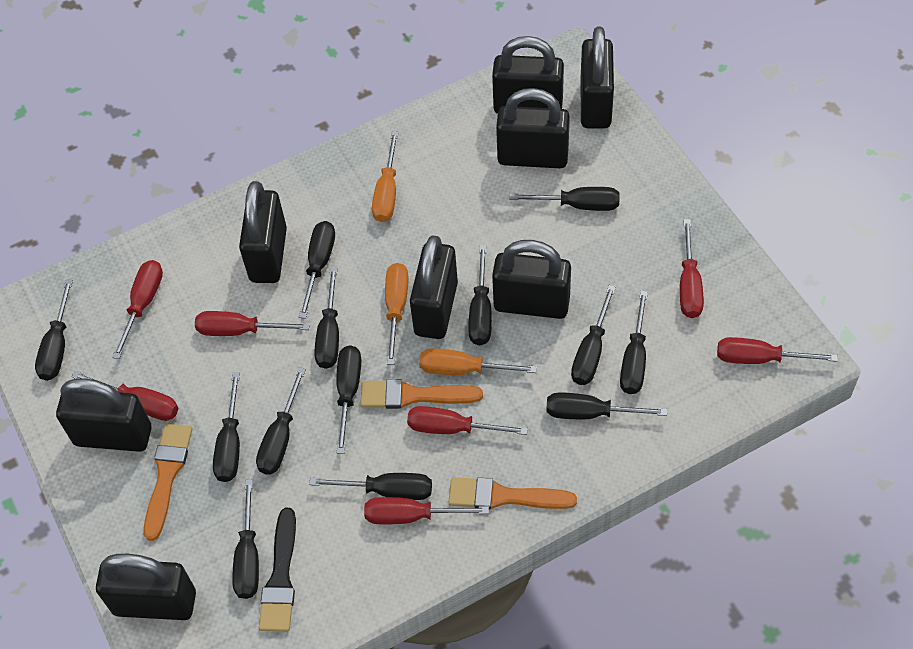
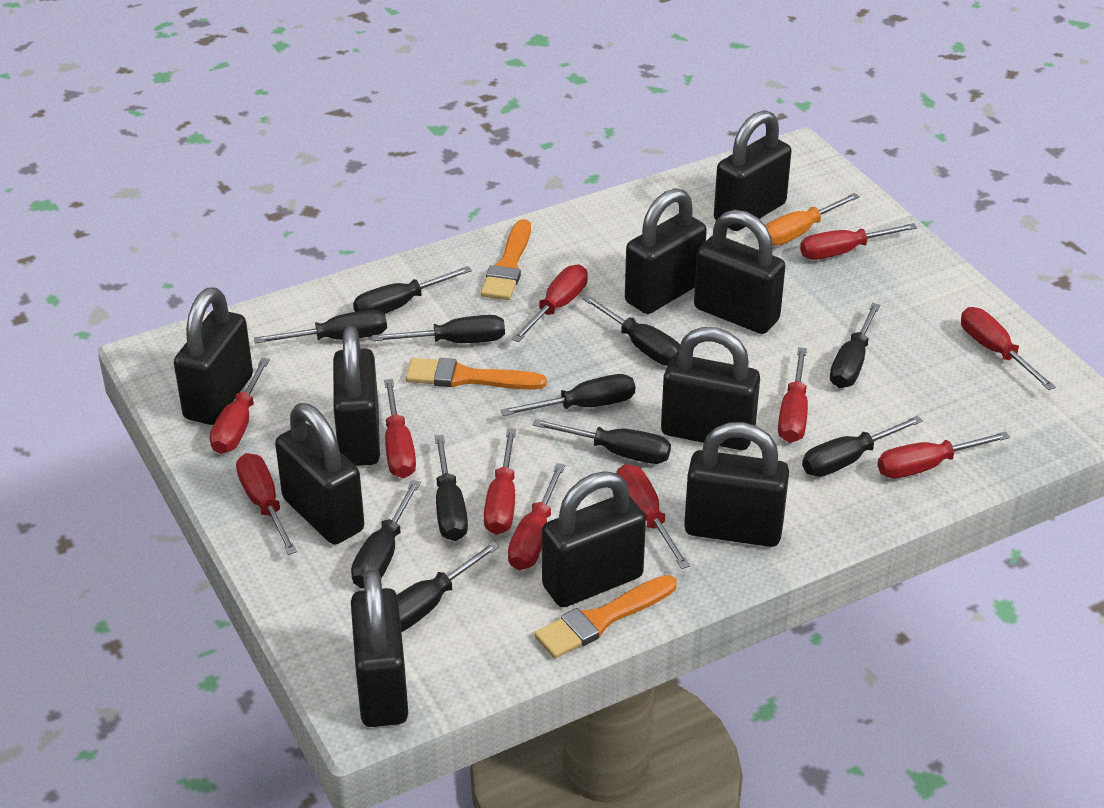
black brush: [259,508,296,632] = 1 -> none = 0
black padlock: [56,378,152,452] [96,554,196,620] [239,181,287,283] [410,235,458,339] [492,36,564,114] [492,240,571,319] [496,88,570,168] [580,26,614,128] = 8 -> [174,287,253,425] [275,403,364,545] [333,326,380,466] [351,569,408,727] [542,471,646,607] [625,188,707,314] [661,327,760,450] [684,422,789,547] [694,210,785,334] [714,110,792,231] = 10
black screwdriver: [35,279,73,381] [213,372,240,482] [232,480,259,599] [256,367,306,475] [299,221,335,319] [309,473,432,500] [314,267,339,369] [336,345,361,454] [468,245,492,345] [509,187,620,211] [546,393,667,419] [571,285,616,385] [620,291,648,394] = 13 -> [254,310,387,344] [351,480,421,588] [353,266,472,314] [372,315,505,343] [397,541,500,632] [435,435,468,541] [501,374,635,416] [533,419,671,464] [583,295,680,366] [802,416,923,477] [830,303,880,388] = 11
orange screwdriver: [372,131,399,222] [385,263,409,365] [419,348,537,375] = 3 -> [765,193,860,246] = 1
red screwdriver: [71,371,178,421] [112,260,163,359] [195,311,310,336] [364,497,489,525] [407,406,528,435] [680,219,704,318] [717,337,838,364] = 7 -> [210,358,270,454] [236,453,297,555] [384,379,416,478] [484,428,516,535] [508,463,565,570] [512,265,588,342] [616,464,690,569] [778,347,808,443] [800,223,917,260] [878,431,1010,478] [961,307,1056,390] = 11

